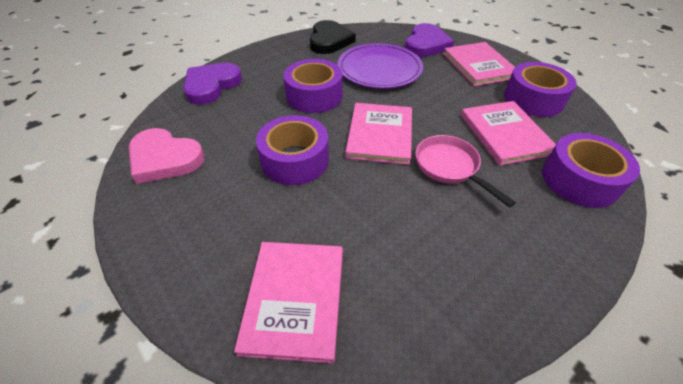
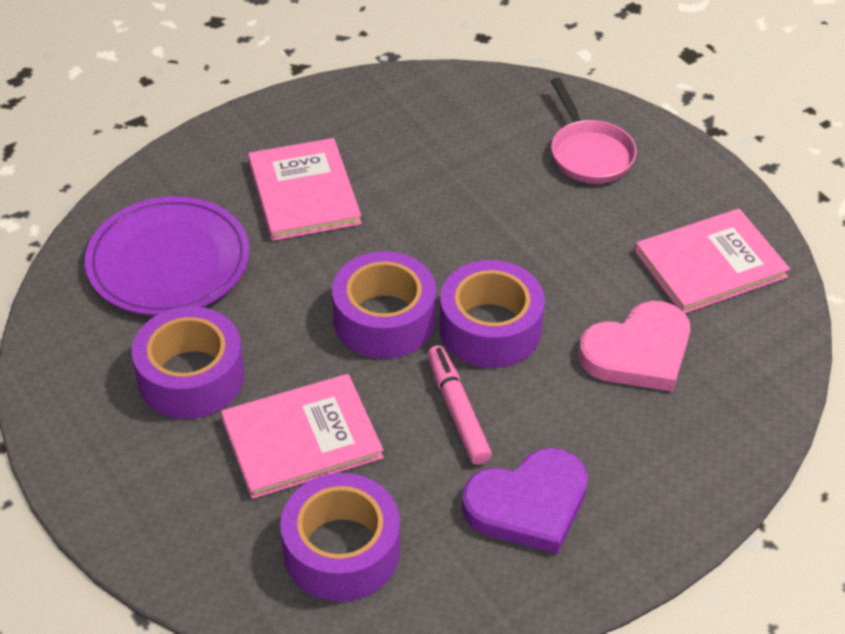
black heart: [310,20,356,54] = 1 -> none = 0
pink book: [234,242,343,363] [345,103,412,165] [443,42,515,86] [461,101,556,166] = 4 -> [221,374,384,499] [248,138,362,241] [635,209,790,313] = 3
pink marker: none = 0 -> [427,345,492,465] = 1
purple heart: [183,63,242,104] [405,23,454,57] = 2 -> [462,448,588,554] = 1

